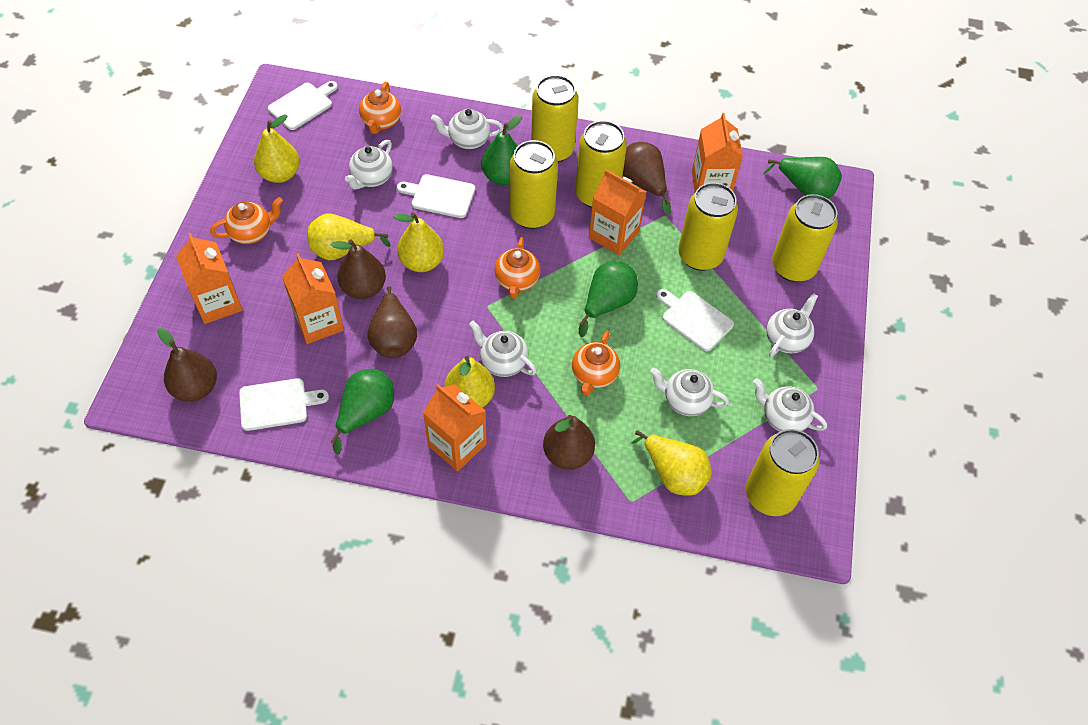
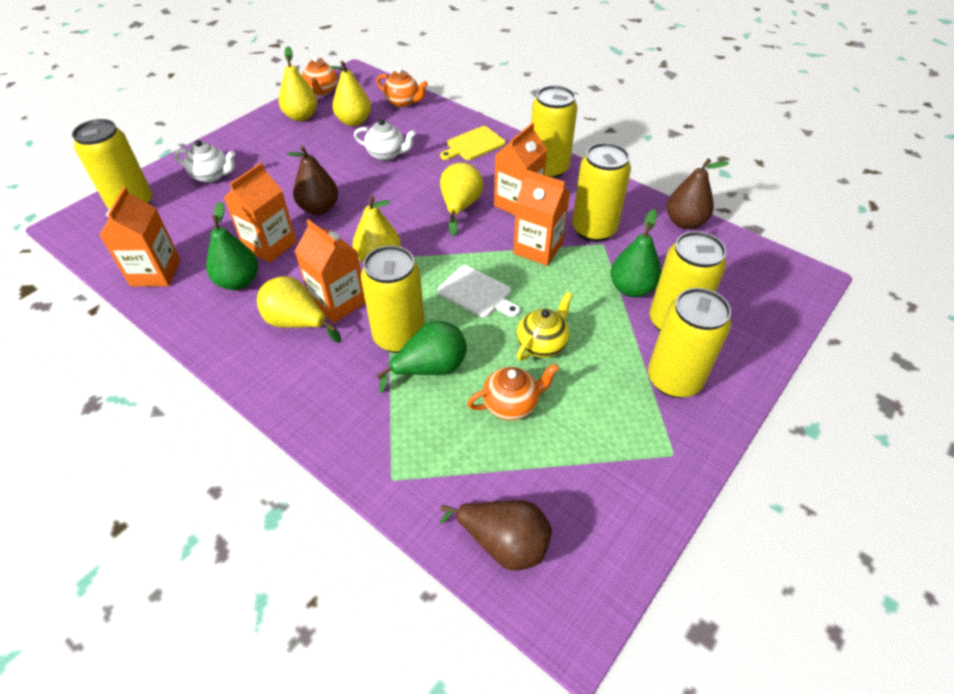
brown pear: [157,328,217,402] [331,239,386,299] [368,286,417,358] [543,415,595,470] [623,142,671,215] = 5 -> [287,146,338,215] [440,500,552,571] [667,159,729,229] = 3
green pear: [331,369,394,454] [481,115,522,185] [579,261,638,337] [763,157,842,198] = 4 -> [206,202,258,290] [376,321,467,393] [610,209,661,297] = 3
orange teapot: [210,197,283,244] [359,82,401,134] [495,237,540,299] [572,331,620,396] = 4 -> [302,56,337,96] [376,68,428,108] [467,363,559,420] = 3
white cutting board: [239,378,329,431] [268,81,338,130] [397,174,475,218] [656,289,734,351] = 4 -> [437,265,520,318] = 1
white teapot: [345,140,393,190] [431,109,504,149] [469,321,537,377] [650,367,729,416] [753,378,827,432] [766,293,818,357] = 6 -> [174,140,235,183] [354,119,416,161] = 2
yellow cutting board: none = 0 -> [440,126,506,160] = 1
yellow teapot: none = 0 -> [517,292,572,361] = 1

